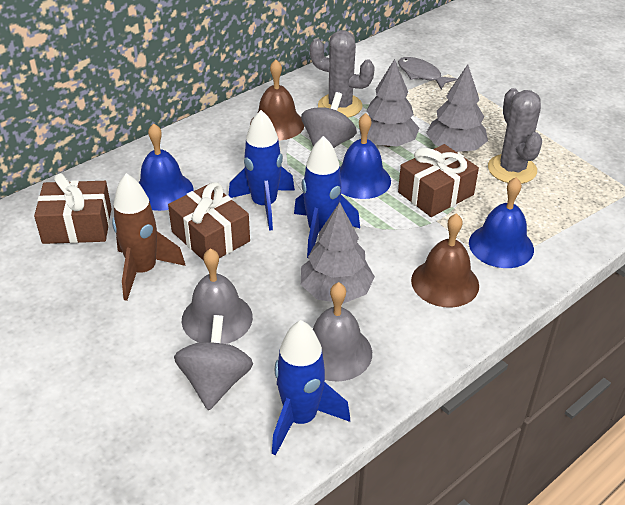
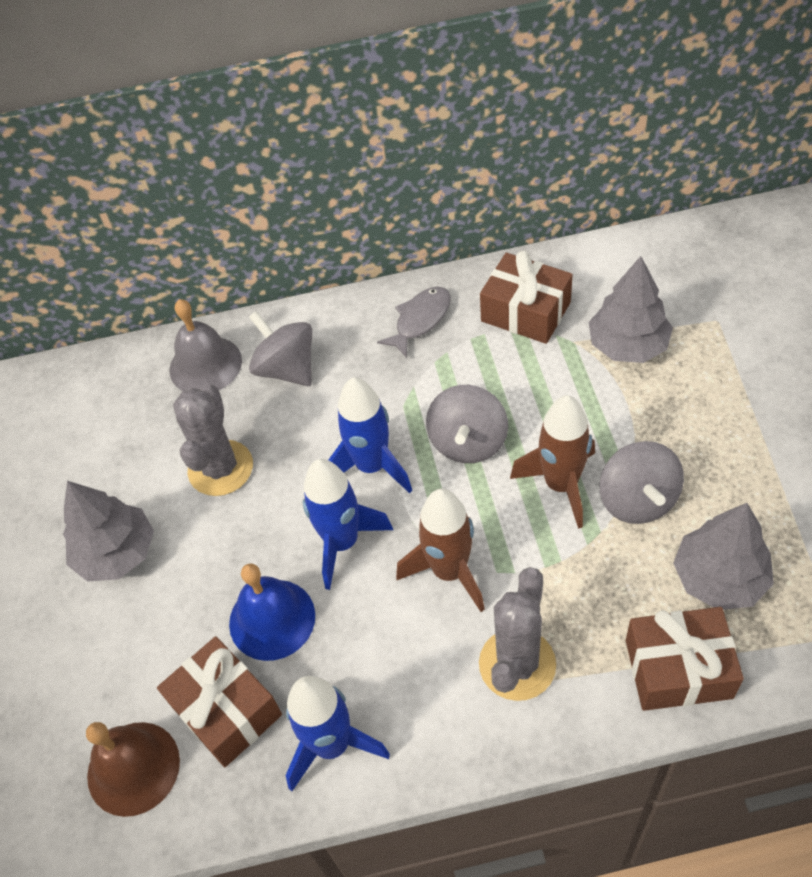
blue bell: [138,123,193,211] [340,113,391,199] [469,177,534,268] = 3 -> [229,563,315,661] = 1
brown bell: [250,60,305,140] [411,213,479,308] = 2 -> [86,722,180,817] = 1
brown rocket: [112,173,186,301] = 1 -> [396,489,485,612] [510,395,595,529] = 2
grey bell: [182,248,253,344] [313,282,372,382] = 2 -> [169,299,242,391] = 1
grey spinning top: [174,315,253,410] [301,92,357,148] = 2 -> [249,311,312,386] [426,385,508,463] [600,441,684,524] = 3

